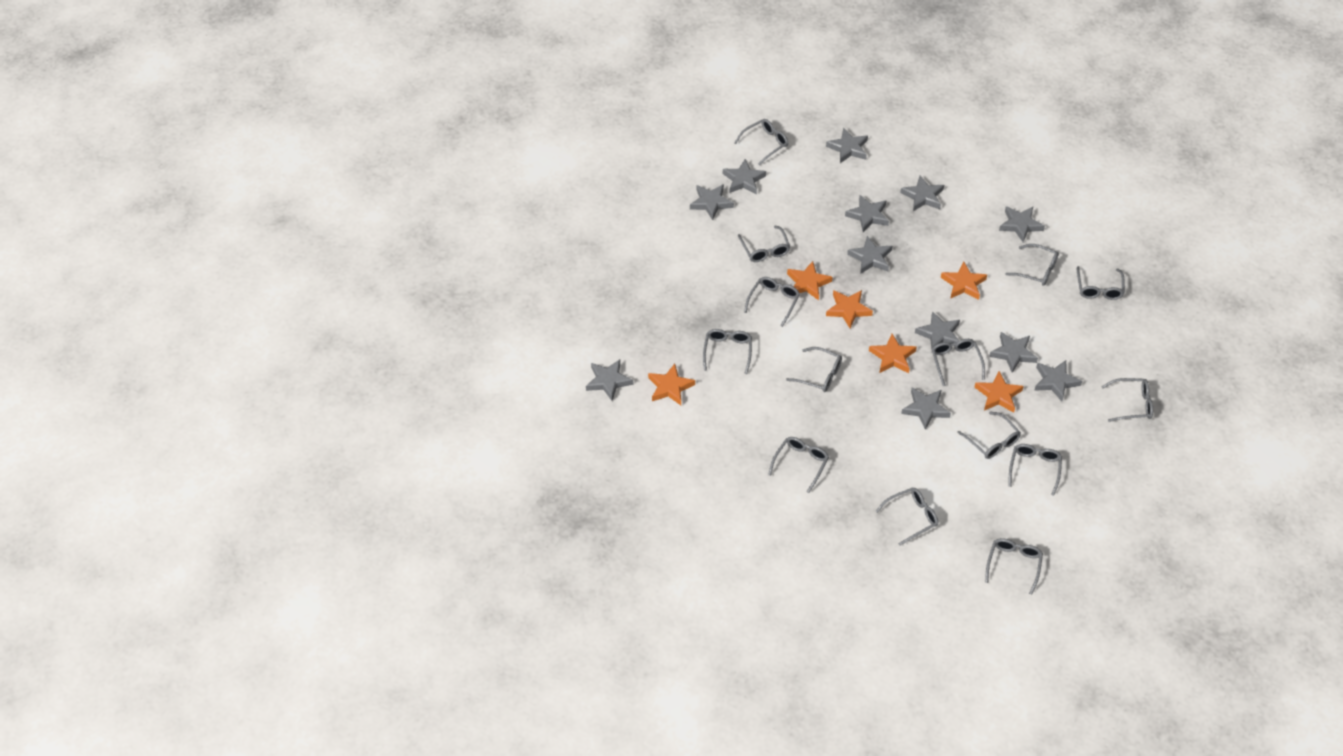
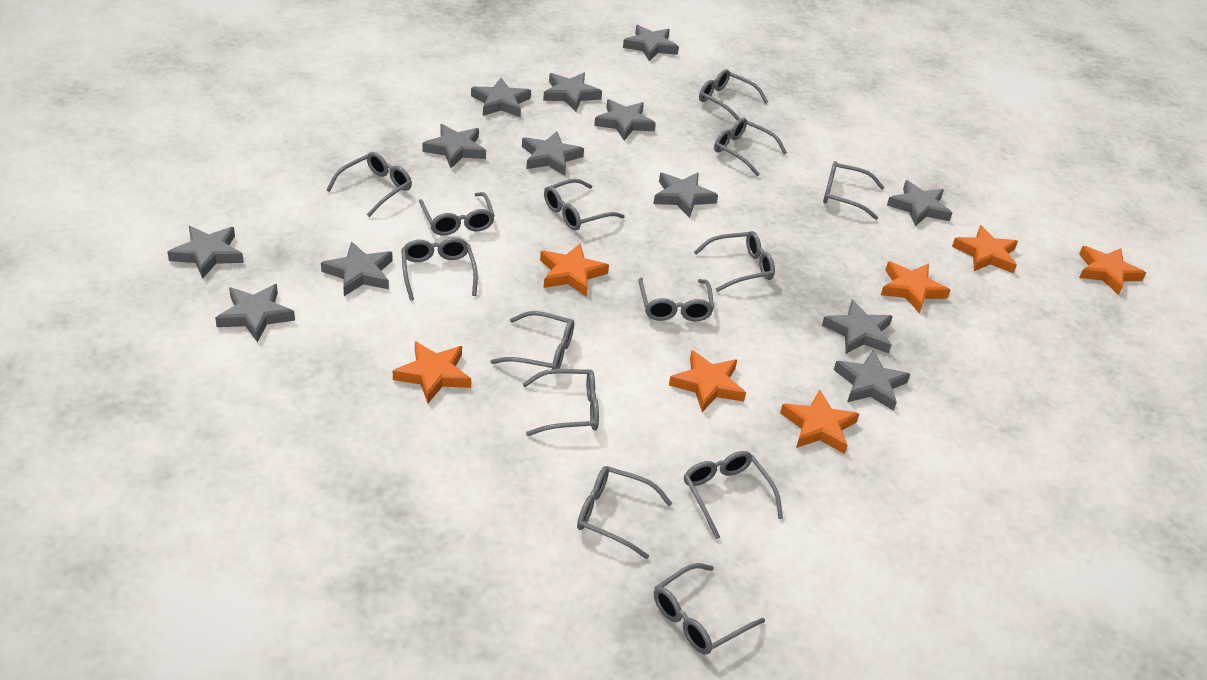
grey star: [586,359,633,401] [690,184,734,220] [723,159,766,195] [826,128,868,163] [845,195,889,232] [847,236,892,274] [900,176,944,211] [901,388,951,430] [915,311,960,349] [989,332,1038,373] [999,206,1045,242] [1034,360,1082,401] = 12 -> [167,226,244,279] [215,284,295,342] [321,242,392,296] [422,124,486,168] [471,78,531,117] [522,131,584,175] [543,73,602,111] [594,99,656,141] [623,25,679,61] [653,173,718,218] [822,300,893,354] [834,350,910,411] [887,180,952,226] = 13
orange star: [648,364,695,405] [787,261,832,300] [826,290,873,328] [869,334,917,373] [941,262,987,300] [974,371,1024,413] = 6 -> [393,341,471,403] [540,243,609,296] [669,350,746,412] [780,390,859,454] [881,262,950,313] [952,225,1018,273] [1079,246,1146,295] = 7

